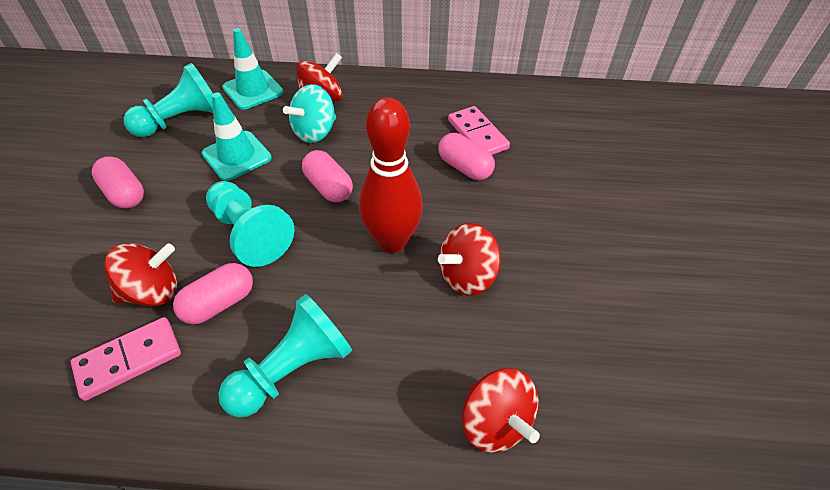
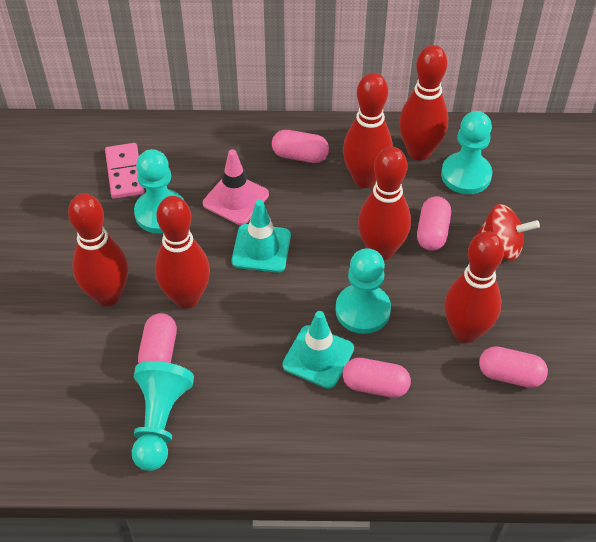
pink capsule: [92,156,144,209] [173,263,253,324] [302,150,353,203] [438,133,495,180] = 4 -> [138,313,177,363] [272,130,329,163] [343,358,411,398] [417,196,451,251] [479,346,548,388] = 5
pink domino: [71,317,181,401] [448,106,510,155] = 2 -> [105,143,145,199] = 1
pink traffic cone: none = 0 -> [203,149,269,225] = 1
red bowling pin: [359,97,423,253] = 1 -> [68,193,128,306] [155,196,210,309] [343,73,393,188] [358,147,411,261] [399,45,448,161] [444,231,504,343] = 6
red spinning top: [104,243,177,306] [296,53,342,102] [438,223,501,296] [462,368,540,453] = 4 -> [474,204,540,261] = 1
turquoise pawn: [124,63,213,137] [206,181,295,267] [218,294,352,418] = 3 -> [132,361,194,471] [134,149,184,234] [335,248,391,334] [441,111,492,194] = 4
turquoise spinning top: [283,84,336,143] = 1 -> none = 0

